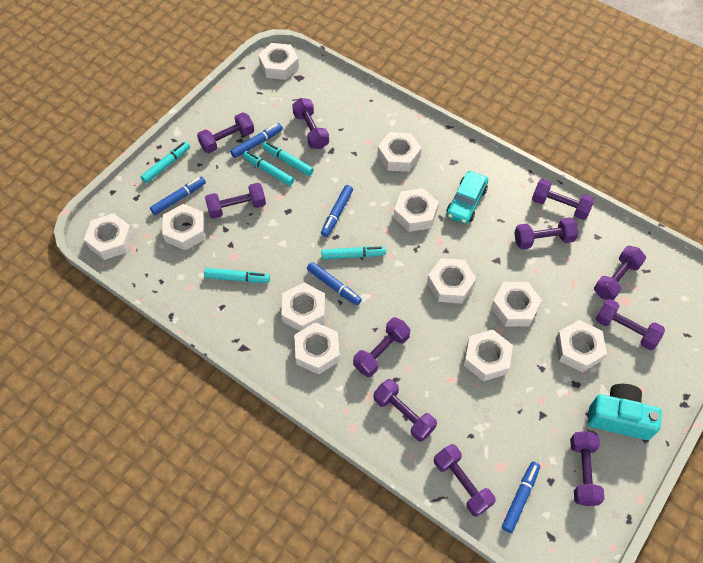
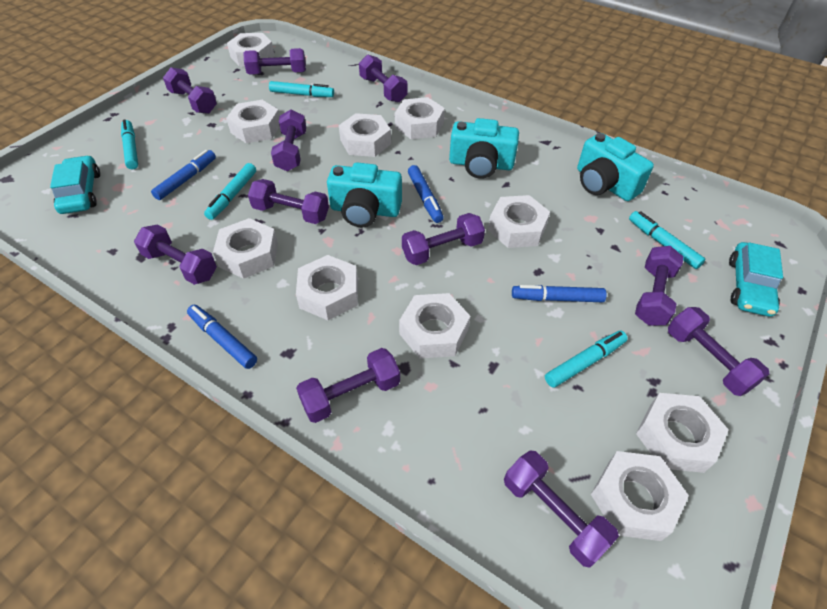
blue marker: [150,177,206,215] [230,123,283,158] [307,262,362,305] [321,185,353,237] [502,461,540,533] = 5 -> [151,150,216,200] [187,305,257,369] [408,165,444,223] [512,285,607,302] = 4
turquoise camera: [588,384,662,440] = 1 -> [327,162,402,227] [449,118,519,179] [577,133,654,201] = 3
turquoise car: [447,171,488,224] = 1 -> [50,155,100,214] [729,242,783,317] = 2
white nut: [84,213,134,260] [162,204,206,250] [258,43,299,80] [281,283,325,331] [294,322,340,375] [378,132,422,172] [394,188,439,232] [427,258,477,304] [464,330,513,381] [491,282,542,327] [556,320,607,372] = 11 -> [213,218,278,279] [226,100,280,143] [227,33,275,67] [296,255,358,320] [339,113,391,157] [395,97,445,139] [399,293,470,359] [488,195,550,248] [591,451,689,541] [636,393,729,473] = 10

